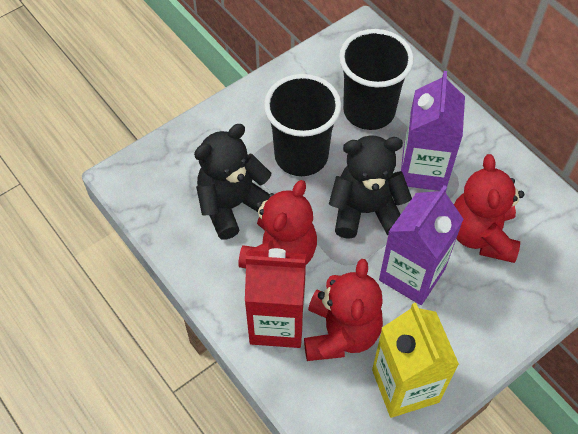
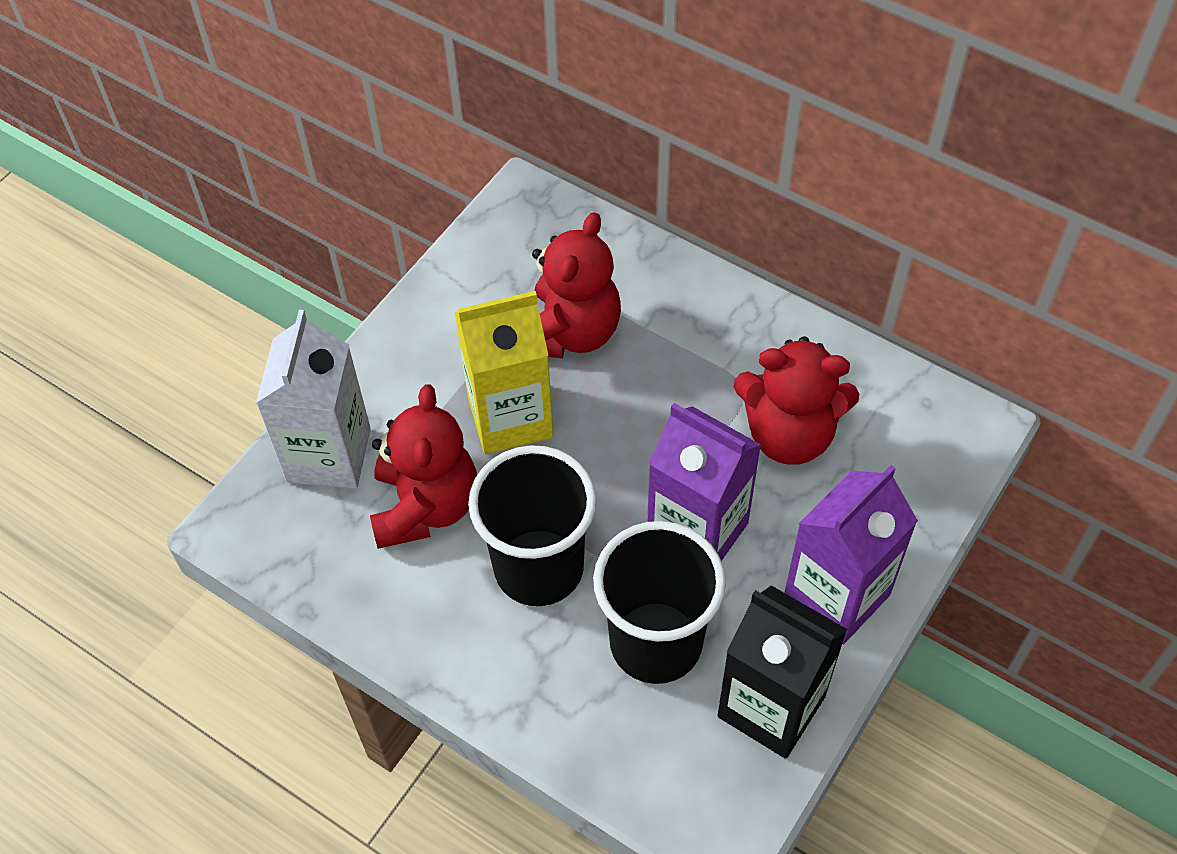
black carton: none = 0 -> [717,585,847,759] = 1
black teddy bear: [194,124,271,240] [329,135,412,239] = 2 -> none = 0
red carton: [245,248,306,348] = 1 -> none = 0
white carton: none = 0 -> [256,310,371,489] = 1

